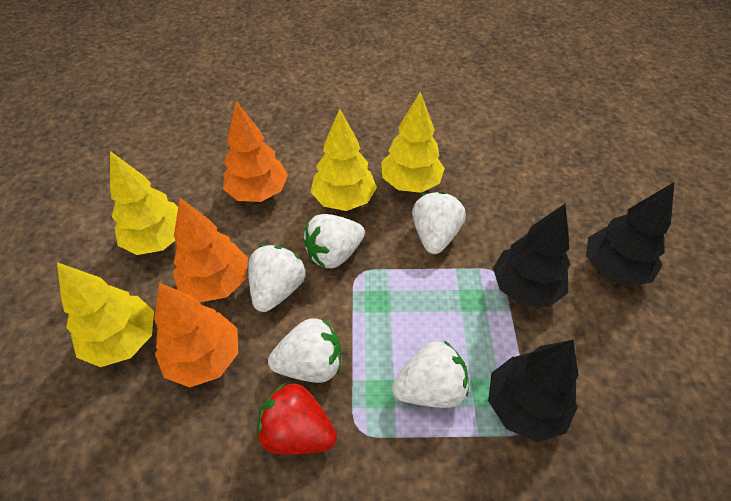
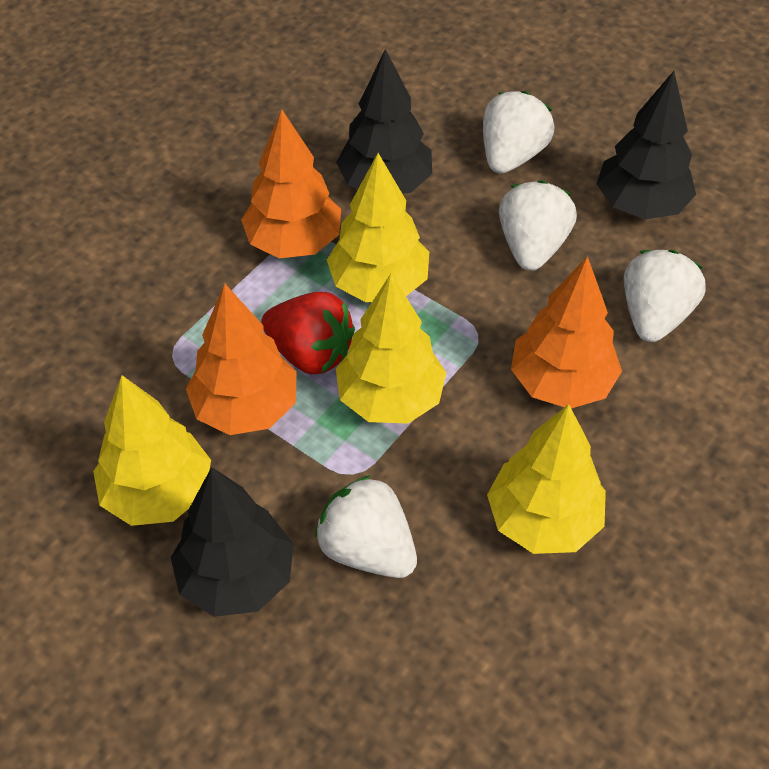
white strawberry: [248,245,305,312] [268,318,341,383] [303,214,365,268] [392,341,469,408] [412,192,466,254] = 5 -> [315,475,417,578] [483,91,554,174] [499,180,577,271] [624,250,706,342] = 4

